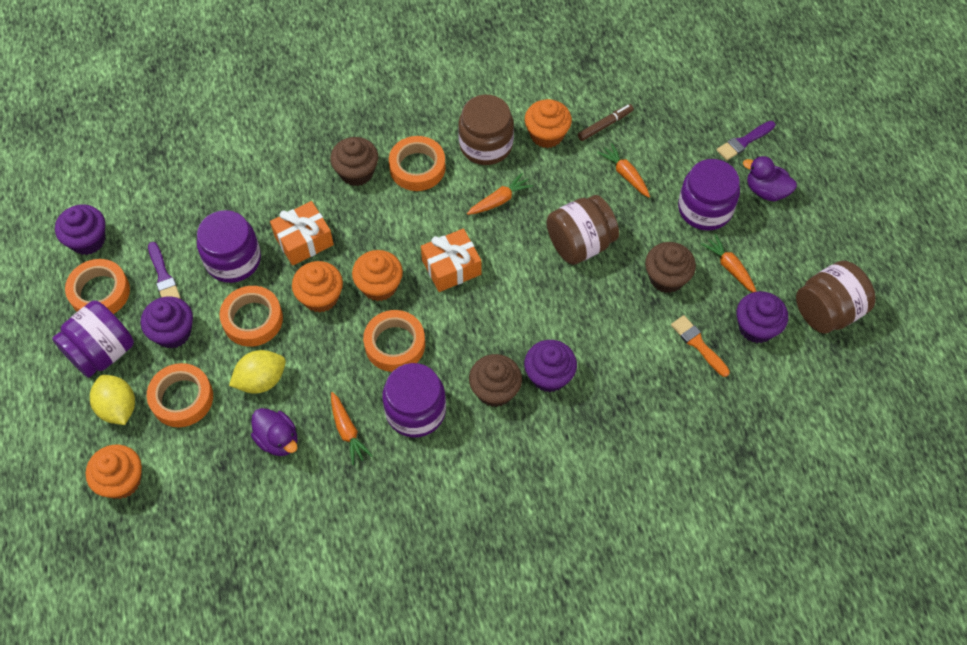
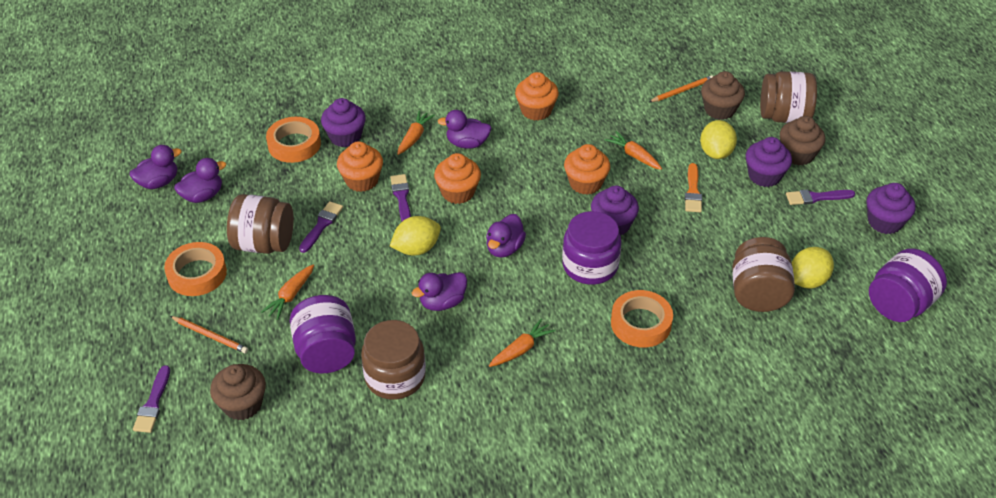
brown jar: [458,95,514,165] [547,195,619,265] [796,260,876,334] = 3 -> [227,194,294,254] [361,320,426,400] [732,237,795,312] [760,71,817,123] = 4
brown marker: [578,104,634,141] = 1 -> none = 0
orange gift: [270,201,334,266] [421,228,481,292] = 2 -> none = 0
orange pencil: none = 0 -> [170,316,248,353] [649,75,713,102] = 2
orange tape: [65,259,130,314] [147,363,213,427] [219,286,283,347] [363,310,425,372] [389,136,446,191] = 5 -> [164,242,227,296] [266,117,321,163] [611,290,673,347] = 3
purple brush: [148,242,181,299] [717,121,775,161] = 2 -> [133,365,170,433] [299,201,343,253] [390,174,411,221] [786,189,855,205] = 4
purple duck: [251,408,297,456] [743,156,797,202] = 2 -> [130,145,182,189] [174,158,226,203] [412,272,467,311] [438,110,492,149] [486,214,526,258] = 5
purple jar: [52,300,134,378] [197,210,261,283] [382,363,446,437] [678,159,740,231] = 4 -> [290,295,356,373] [562,211,621,285] [869,248,947,322] = 3
yellow lemon: [90,375,135,425] [229,350,286,393] = 2 -> [390,216,441,255] [700,120,737,159] [792,247,834,289] = 3

